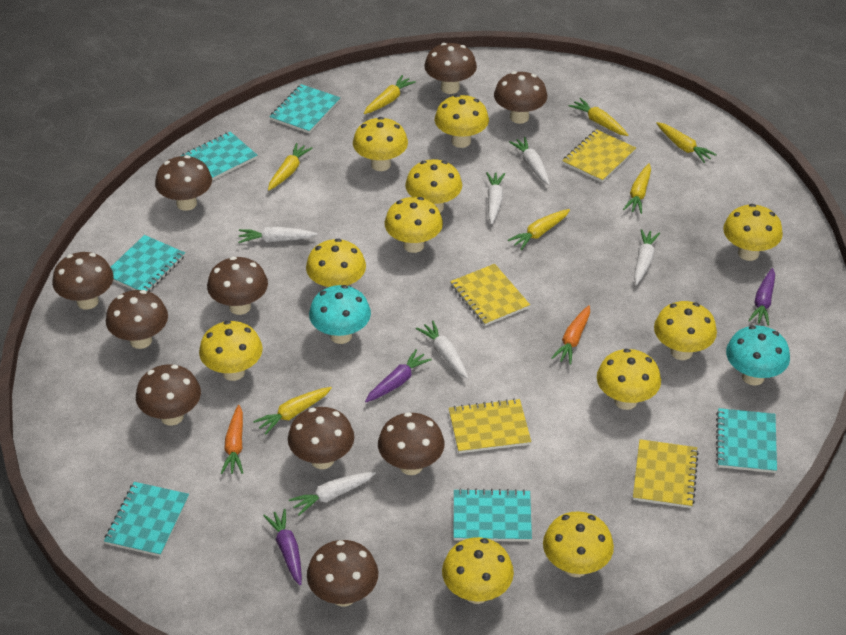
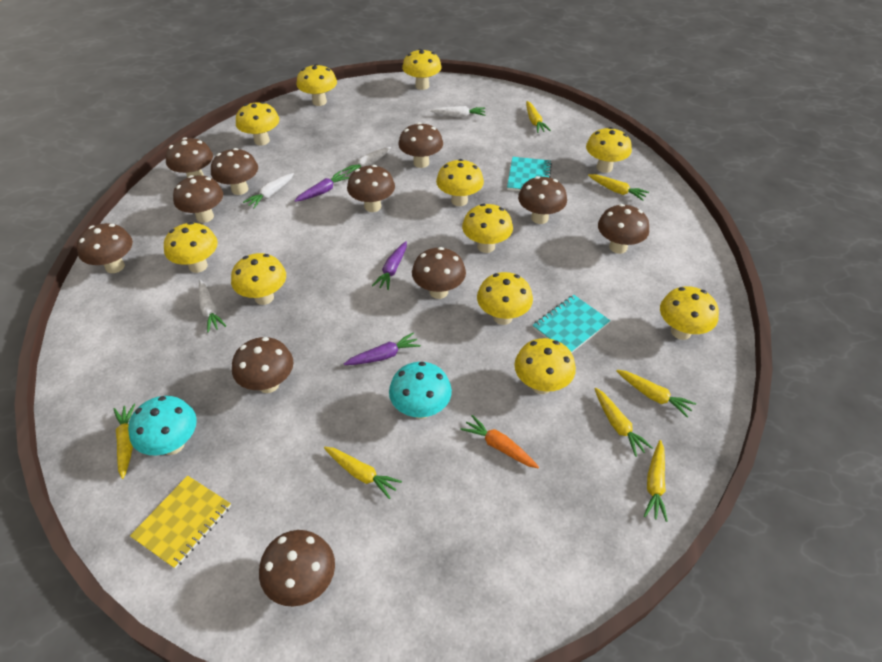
brown mushroom: [52,252,113,310] [106,290,168,349] [136,364,201,426] [155,155,212,211] [207,257,268,315] [288,407,354,469] [307,540,378,607] [378,412,444,475] [424,43,477,94] [494,71,547,124] = 10 -> [77,223,133,273] [166,137,213,178] [173,175,223,223] [211,148,258,195] [232,337,293,393] [259,530,335,607] [347,165,395,212] [398,122,443,168] [412,247,466,299] [518,176,567,224] [598,204,649,254] = 11
orange carrot: [221,405,243,474] [551,305,590,364] = 2 -> [460,415,539,468] = 1
turquoise notebook: [104,482,189,557] [110,235,185,292] [181,132,257,181] [270,84,340,133] [454,488,532,541] [716,408,777,473] = 6 -> [507,157,552,191] [532,295,611,353] = 2
white carrot: [238,227,317,243] [289,472,376,516] [416,321,468,379] [486,172,505,224] [509,137,550,185] [634,229,660,285] = 6 -> [199,280,226,333] [243,173,294,208] [342,147,391,174] [430,106,485,117] = 4
yellow notebook: [449,398,531,453] [450,264,530,326] [562,129,636,182] [633,439,699,508] = 4 -> [130,475,231,569] = 1

